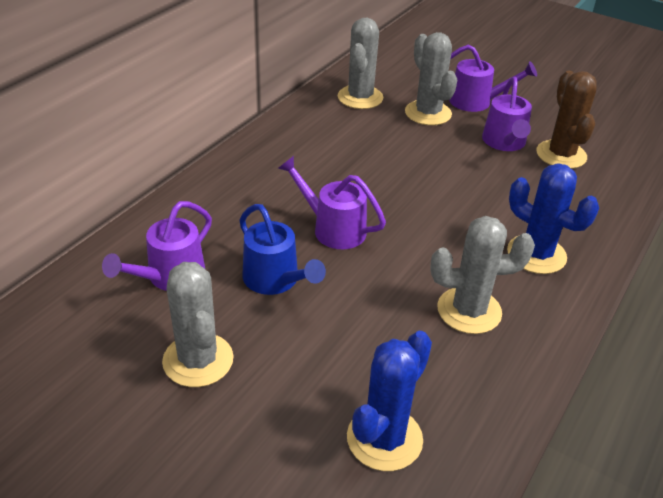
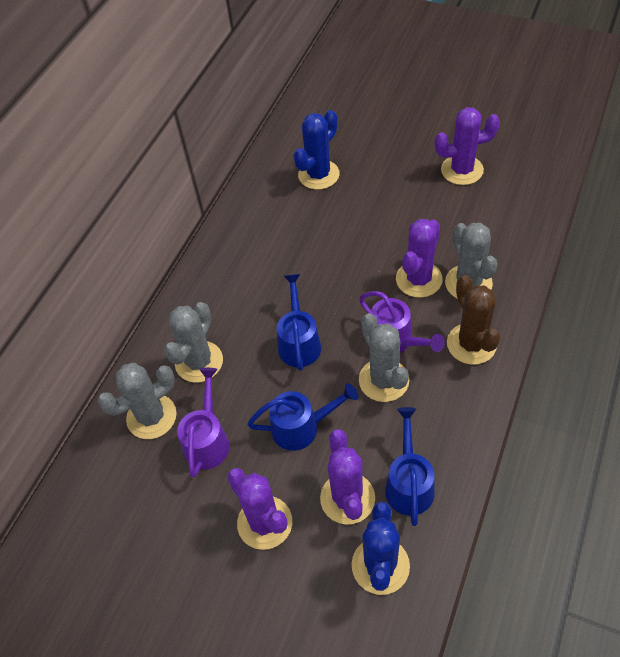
blue watering can: [239,204,326,295] = 1 -> [247,383,359,451] [277,274,321,371] [385,407,435,526] = 3
purple cactus: none = 0 -> [227,468,292,550] [320,429,375,525] [396,219,443,298] [435,107,500,185] = 4
purple watering can: [102,201,212,291] [278,156,386,249] [449,45,537,112] [482,77,532,151] = 4 -> [177,368,230,477] [359,291,445,352] = 2

